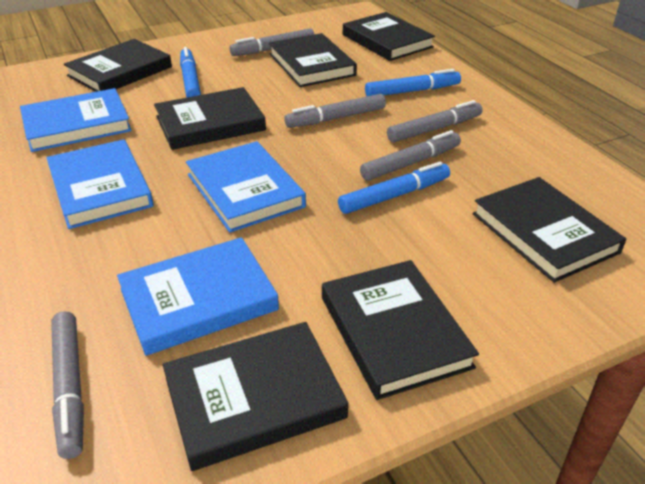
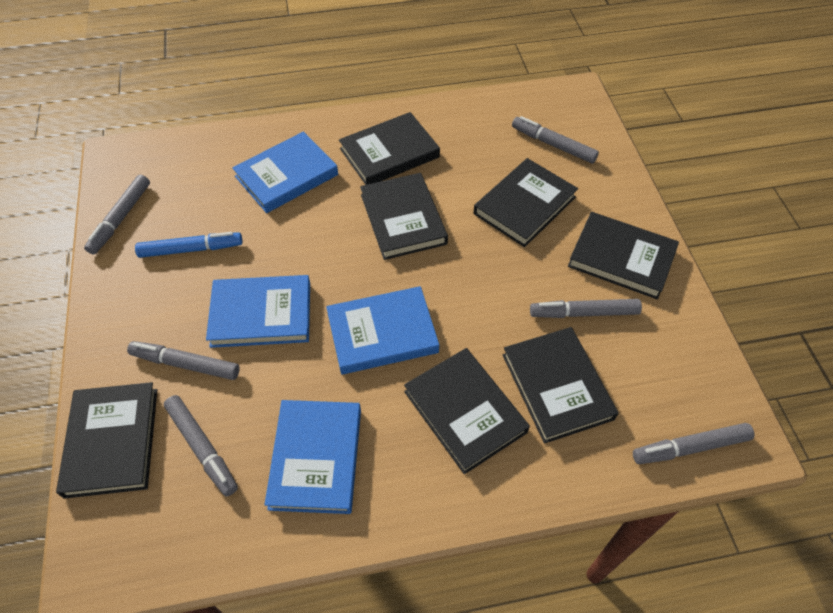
blue marker: [180,47,201,97] [338,161,450,214] [365,69,461,96] = 3 -> [135,232,242,258] = 1
grey marker: [51,311,84,459] [230,28,314,56] [285,94,386,128] [360,130,461,181] [387,100,483,142] = 5 -> [84,175,150,255] [127,341,240,380] [164,395,238,497] [512,116,599,163] [530,299,642,318] [633,423,755,464] = 6

